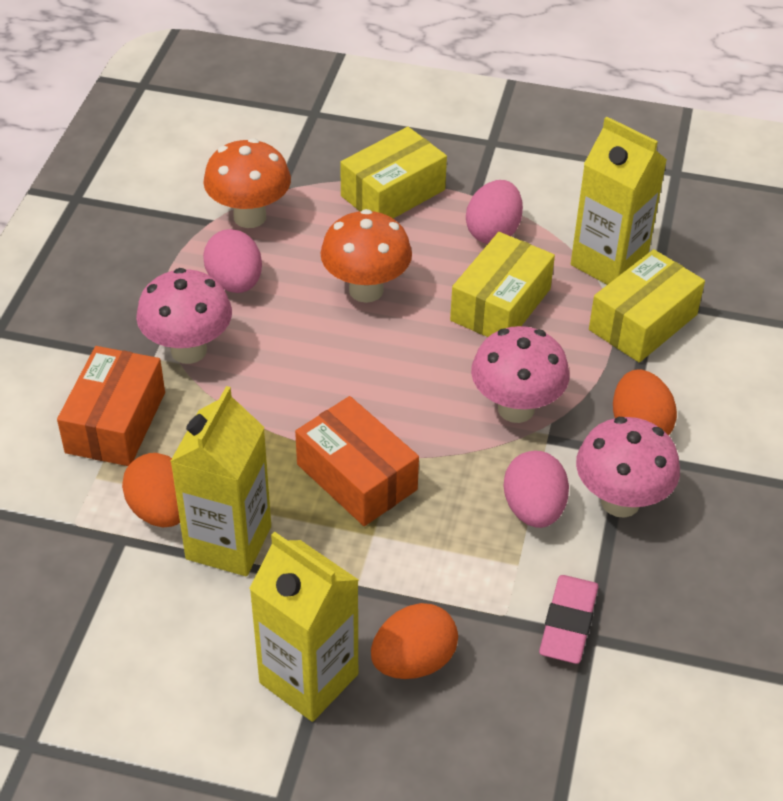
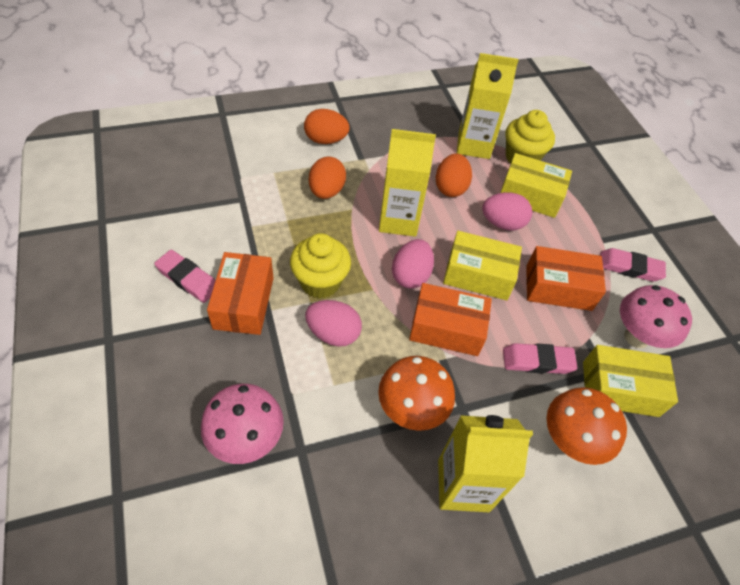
orange box: [57,346,165,466] [295,396,419,526] = 2 -> [207,252,274,335] [409,283,492,356] [526,246,606,311] = 3
pink eraser: [539,575,599,664] = 1 -> [154,250,216,303] [503,343,578,374] [600,248,666,282] = 3
pink mushroom: [136,268,232,364] [471,326,569,423] [576,417,680,518] = 3 -> [201,384,284,464] [620,285,692,348] = 2
yellow cupcake: none = 0 -> [290,233,351,299] [505,110,555,164] = 2

